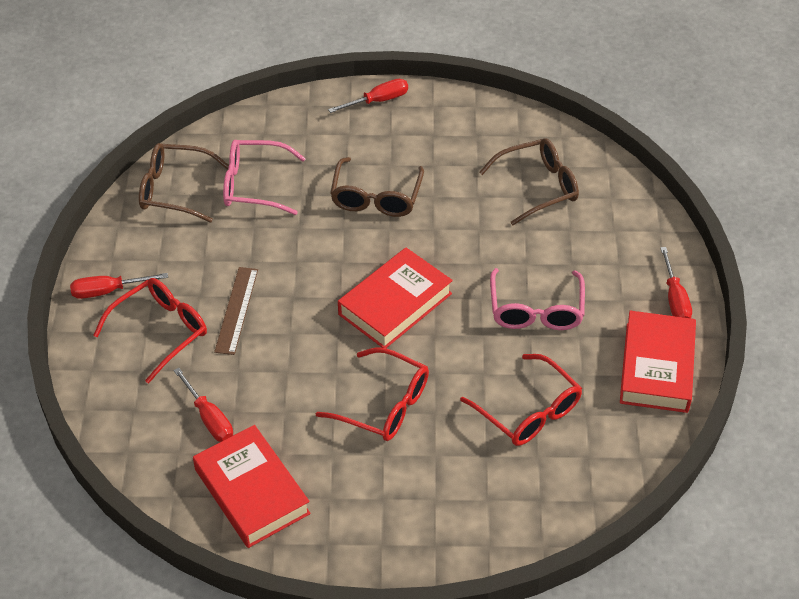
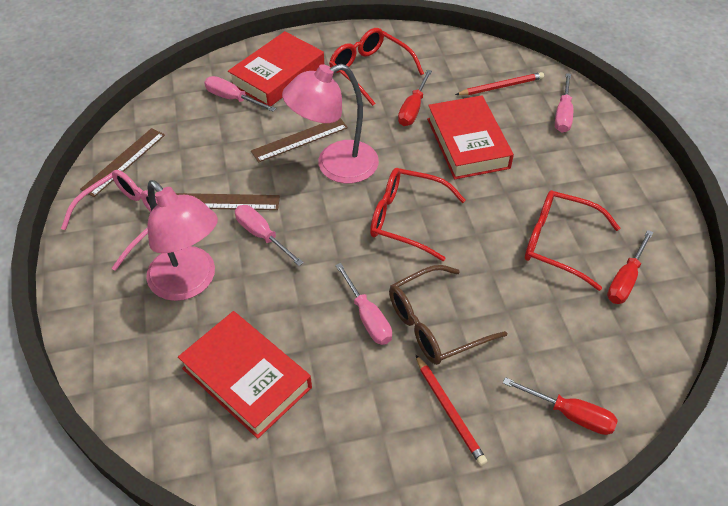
brown glasses: [139,143,229,223] [330,157,424,217] [479,138,579,225] = 3 -> [389,265,507,365] = 1
brown ruler: [214,267,258,355] = 1 -> [80,128,165,197] [176,193,280,210] [251,118,348,163] = 3
pink glasses: [223,140,306,215] [490,268,585,330] = 2 -> [61,170,158,271] = 1
pink lamp: none = 0 -> [146,180,218,301] [282,64,379,184] = 2
pink screwdriver: none = 0 -> [204,76,276,112] [235,205,304,266] [335,263,392,345] [555,73,573,133] = 4
red pencil: none = 0 -> [416,355,487,466] [455,72,544,95] = 2
red screwdriver: [70,273,168,299] [173,368,233,442] [328,79,408,113] [660,247,692,318] = 4 -> [398,70,432,126] [503,377,618,435] [607,230,653,304] = 3

